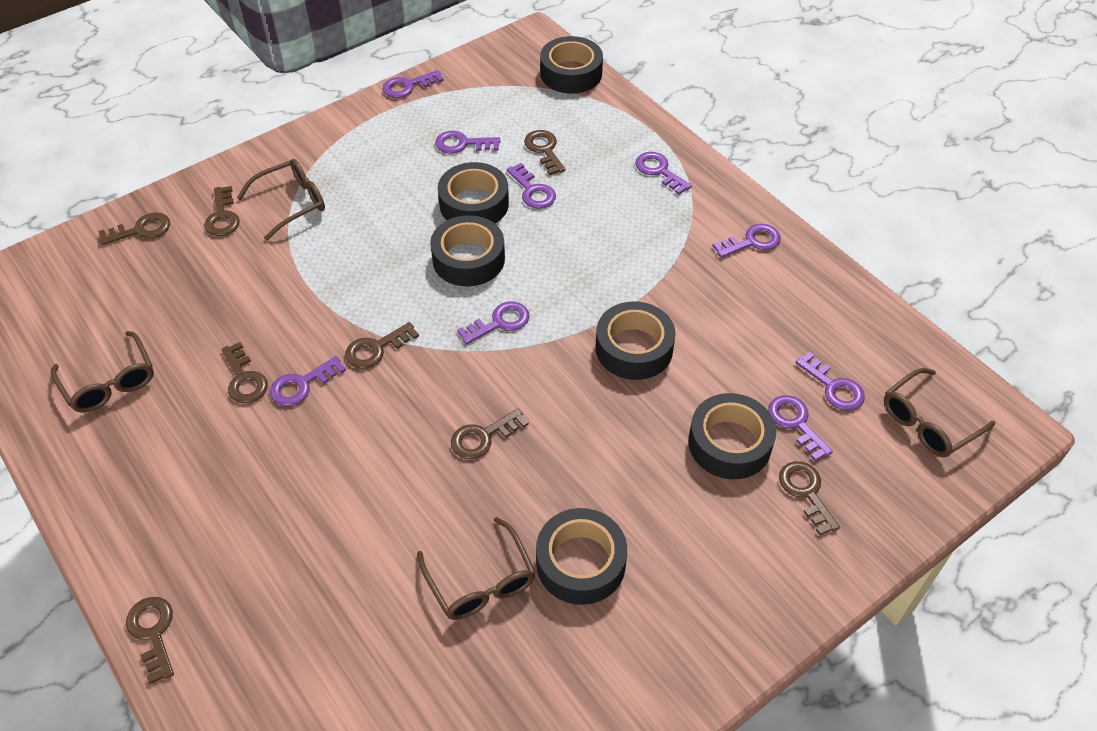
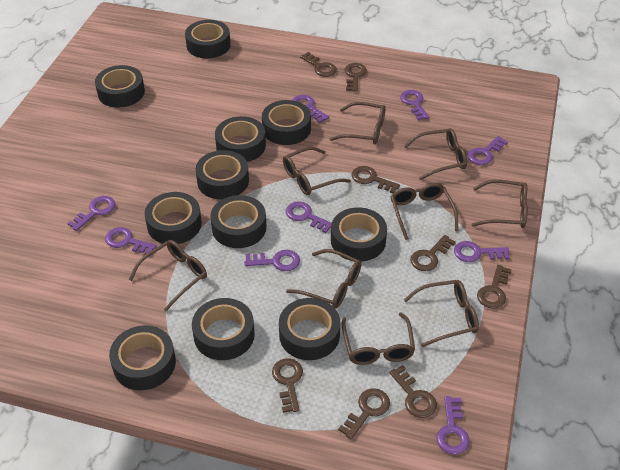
black tape: [430,215,505,286] [438,162,509,223] [536,508,627,605] [540,36,603,94] [595,302,676,380] [688,393,776,479] = 6 -> [95,65,145,108] [109,325,176,390] [145,192,202,244] [185,20,230,58] [192,298,255,360] [196,150,249,199] [210,195,267,248] [215,116,266,162] [262,100,311,145] [279,298,341,360] [331,207,387,261] = 11
brown glasses: [51,331,154,412] [237,159,325,241] [417,517,536,620] [884,368,995,457] = 4 -> [129,240,207,311] [283,147,351,195] [286,249,361,308] [330,102,386,144] [341,313,415,365] [391,183,458,240] [404,128,467,180] [404,280,479,347] [472,180,528,228] = 9

